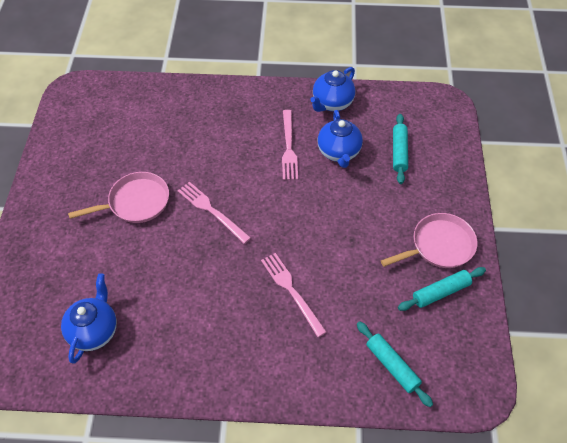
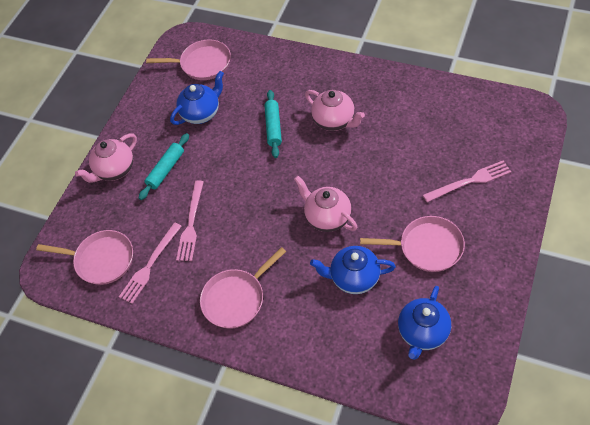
pink pan: [68,172,169,223] [381,213,477,268] = 2 -> [36,230,133,285] [146,40,231,80] [200,247,286,328] [360,216,465,272] = 4
pink teapot: none = 0 -> [75,134,137,183] [294,176,358,232] [305,90,365,131] = 3
turquoise rolling pin: [357,321,433,407] [393,114,408,184] [398,267,486,311] = 3 -> [139,133,189,200] [264,90,282,158] = 2

